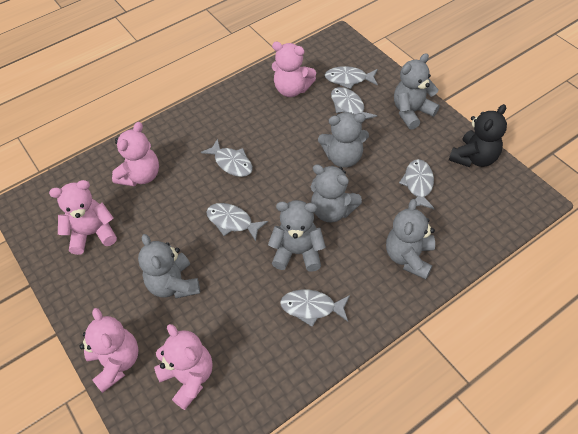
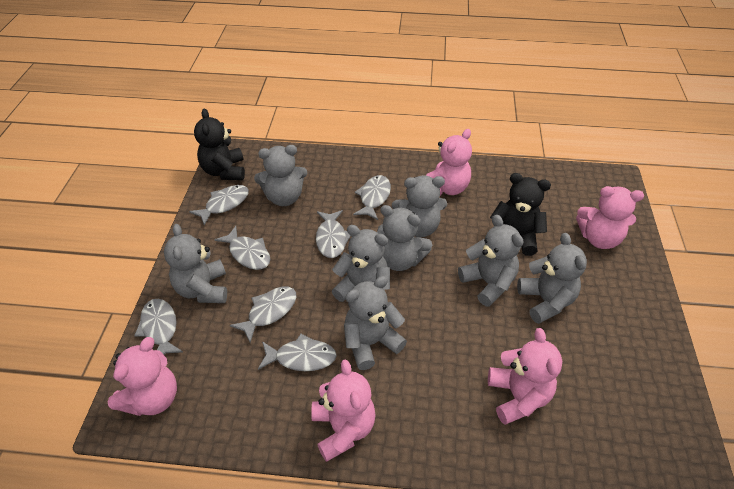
black teddy bear: [449,104,507,167] = 1 -> [194,109,245,180] [490,173,551,256] = 2
grey fish: [201,138,253,177] [206,203,268,241] [280,290,350,327] [325,66,378,89] [331,87,377,124] [399,159,435,209] = 6 -> [134,299,183,354] [189,185,249,226] [215,226,270,270] [230,287,297,343] [258,334,337,371] [316,210,351,258] [353,175,391,220] = 7
grey teddy bear: [138,234,200,298] [268,200,326,272] [311,164,362,222] [318,112,369,167] [386,199,435,279] [394,53,440,130] = 6 -> [164,224,227,303] [254,145,308,206] [332,225,390,302] [344,276,407,370] [377,205,432,271] [392,175,447,237] [458,215,523,307] [517,233,587,324] = 8

